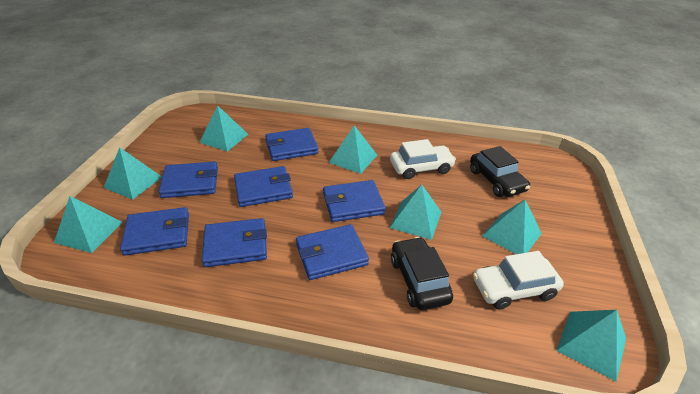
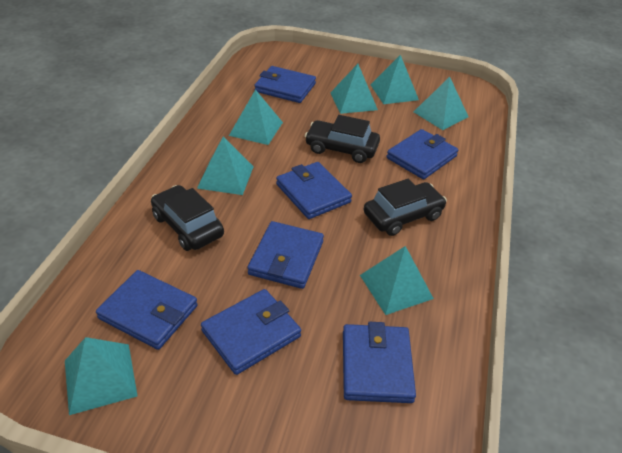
black car: [391,237,453,310] [470,146,530,197] = 2 -> [151,185,224,251] [305,115,380,163] [364,179,447,236] = 3
white car: [390,139,456,179] [473,251,564,310] = 2 -> none = 0

